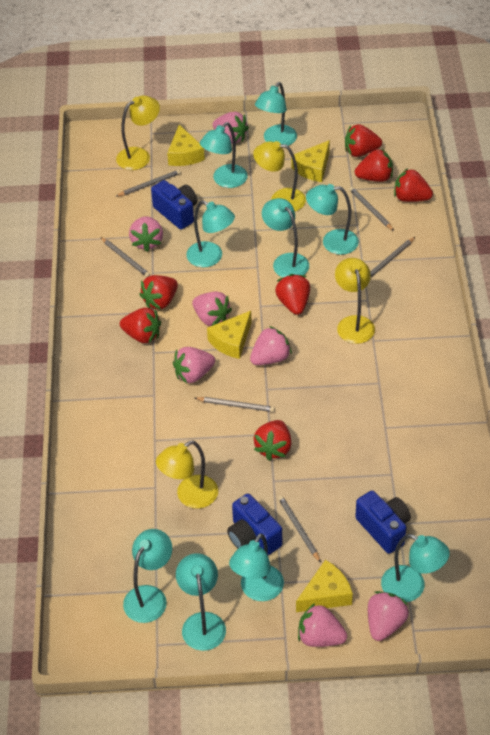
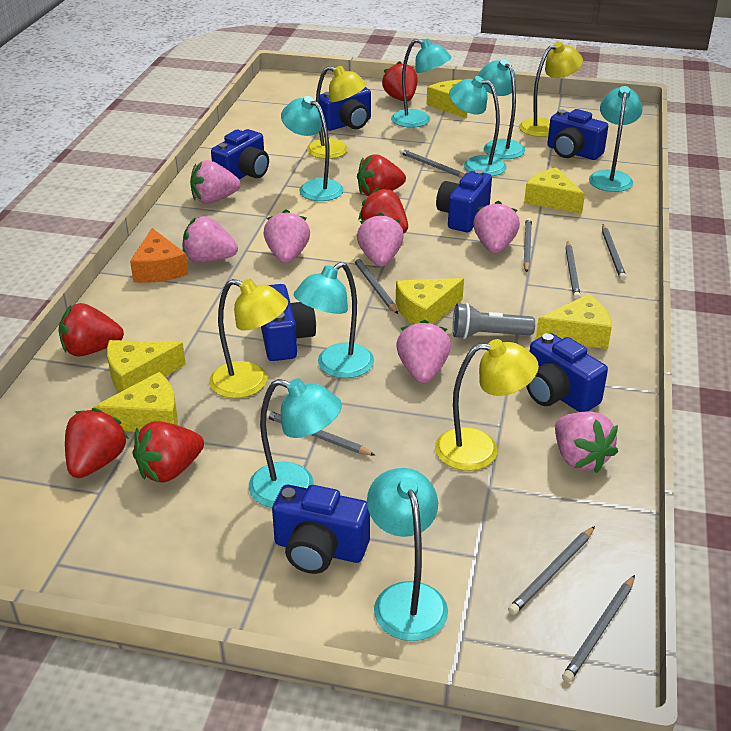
blue camera: [151,180,198,230] [227,494,282,555] [355,490,411,554] = 3 -> [211,129,269,180] [261,284,316,361] [272,485,370,574] [319,87,371,131] [436,169,492,232] [526,333,608,412] [547,109,608,160] = 7
grey flashlight: none = 0 -> [453,303,535,339] = 1
grey pencil: [100,237,150,277] [115,170,181,197] [195,397,275,412] [278,496,321,563] [349,187,394,231] [370,237,415,277] = 6 -> [266,410,376,456] [353,257,398,314] [400,149,465,178] [508,526,595,615] [523,218,532,272] [562,575,635,683] [565,241,581,300] [602,225,626,280] = 8
orange cheese: none = 0 -> [130,228,188,283] = 1
red strawberry: [120,308,161,343] [139,275,178,310] [254,420,291,461] [275,274,310,315] [345,124,382,157] [355,149,393,182] [394,168,433,202] = 7 -> [59,303,124,356] [65,408,129,478] [133,421,204,483] [357,154,406,197] [358,187,408,234] [382,61,418,101] = 6
turquoise lamp: [123,529,172,623] [176,553,226,651] [186,200,235,268] [200,122,248,188] [229,533,284,601] [255,82,297,146] [262,198,309,277] [306,184,359,255] [381,534,450,602] = 9 -> [249,378,342,508] [281,96,344,201] [294,262,374,378] [367,468,448,641] [391,39,451,128] [449,76,507,176] [478,59,525,159] [589,86,643,192] = 8
yellow cheese: [167,125,205,166] [207,311,252,359] [291,140,330,182] [296,560,353,612] = 4 -> [93,372,178,432] [107,340,186,393] [396,278,464,325] [427,80,467,118] [524,167,585,214] [536,294,612,349] = 6

